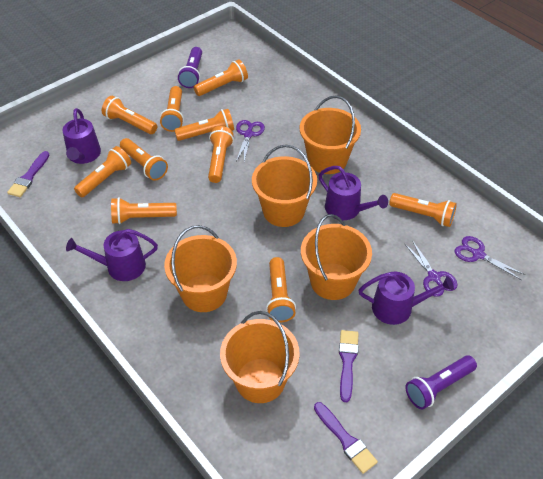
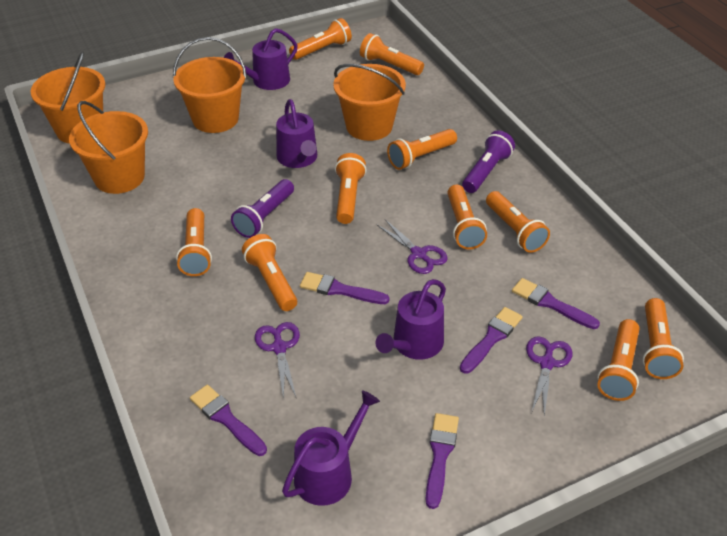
orange bucket: [164,225,237,312] [220,311,300,403] [252,144,317,227] [300,95,361,174] [301,214,372,300] = 5 -> [30,51,105,144] [69,101,148,194] [173,37,247,133] [333,64,406,141] = 4
purple brush: [7,151,49,197] [314,402,378,474] [339,330,359,402] = 3 -> [190,385,267,456] [300,272,389,304] [426,413,459,509] [460,307,523,374] [512,278,600,329] = 5

